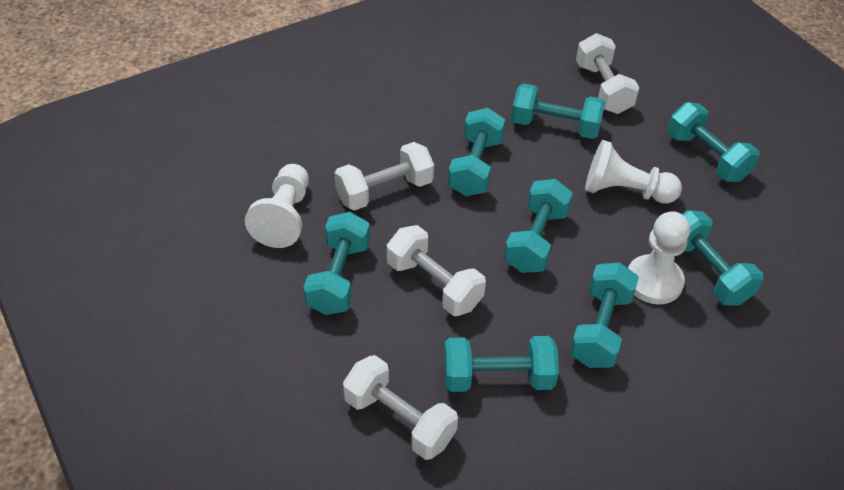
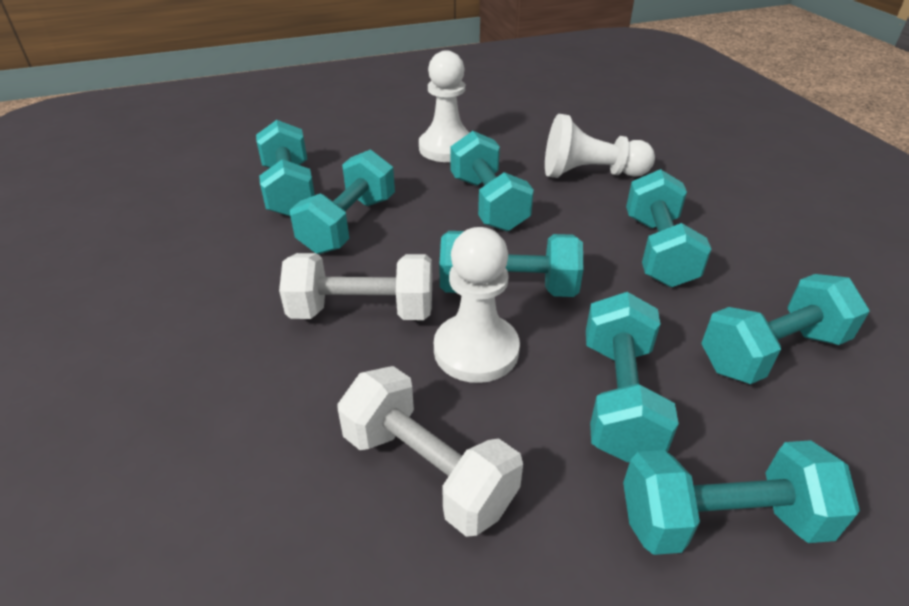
white dumbbell: [335,142,434,211] [343,355,458,460] [387,225,486,316] [576,33,639,114] = 4 -> [279,253,432,320] [337,366,523,537] = 2

